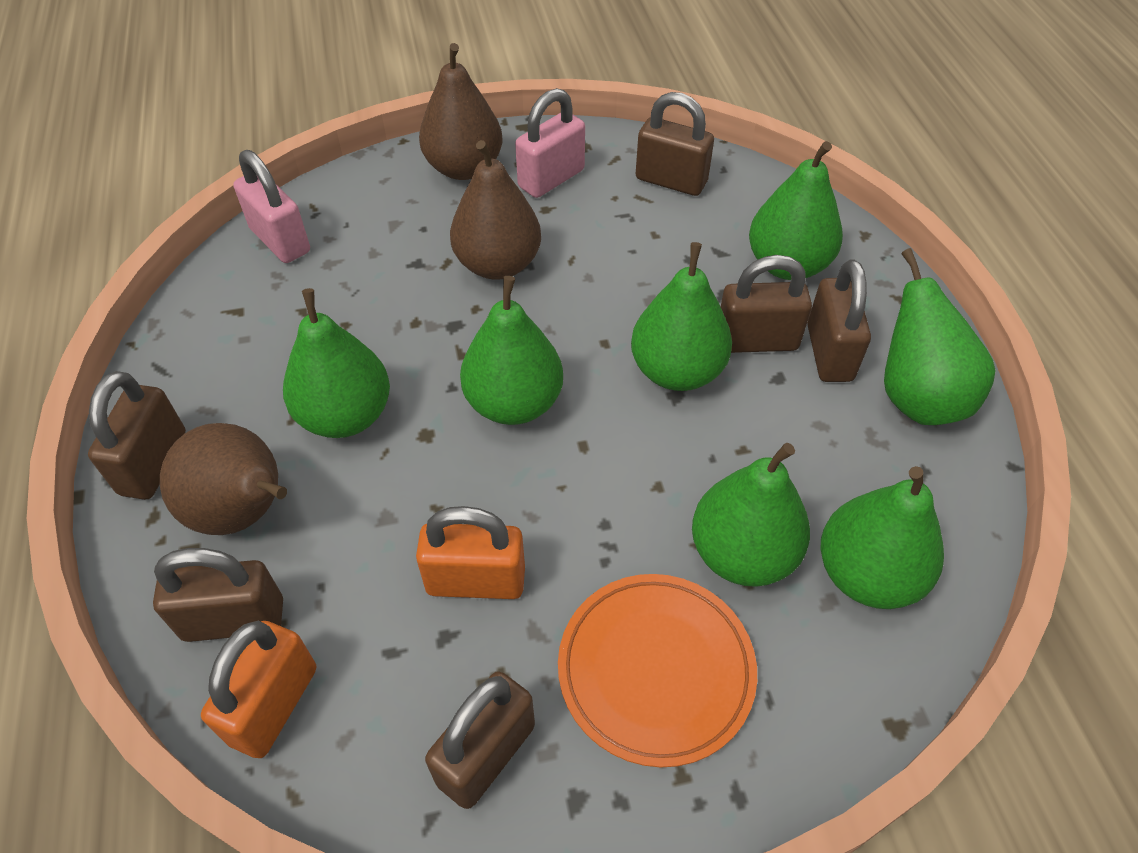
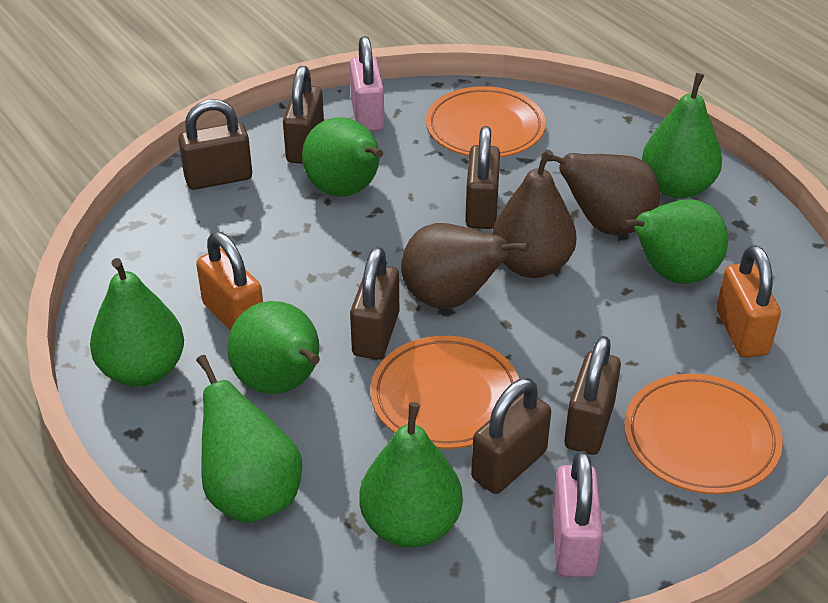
orange plate: [558,574,757,767] = 1 -> [370,336,519,449] [426,86,546,157] [624,374,783,494] = 3

